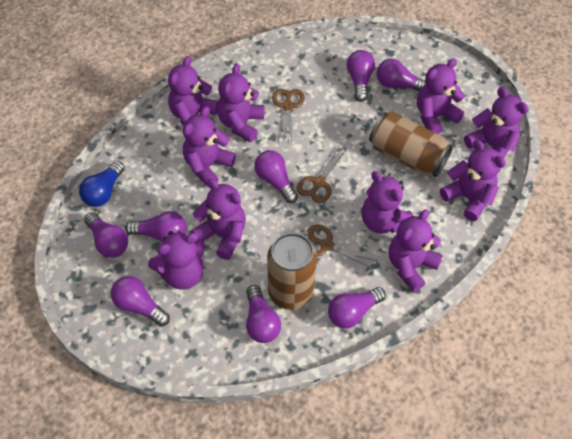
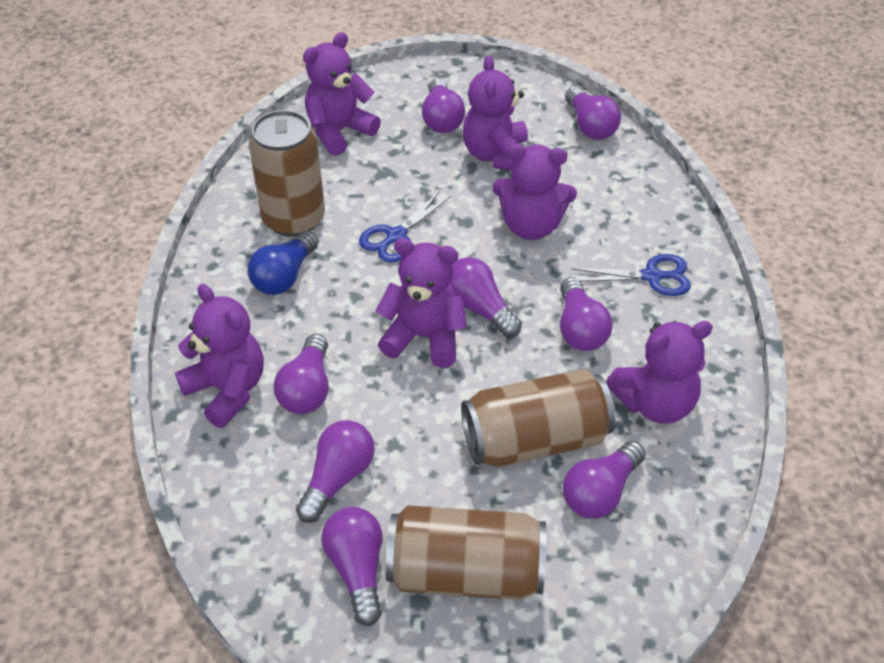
blue scissors: none = 0 -> [359,191,451,262] [572,254,691,296] = 2
brown can: [267,233,317,310] [369,111,453,177] = 2 -> [249,110,325,237] [386,505,546,600] [461,369,615,467] = 3
brown scissors: [272,89,305,141] [297,147,347,203] [308,225,378,269] = 3 -> none = 0
purple teddy bear: [148,231,205,290] [168,56,218,125] [183,106,236,188] [191,179,246,260] [217,64,265,142] [362,171,413,234] [389,209,443,292] [417,58,465,134] [440,140,506,221] [464,87,529,158] = 10 -> [175,284,264,428] [303,32,381,156] [376,238,467,368] [462,56,528,170] [492,144,577,240] [606,321,713,424] = 6

